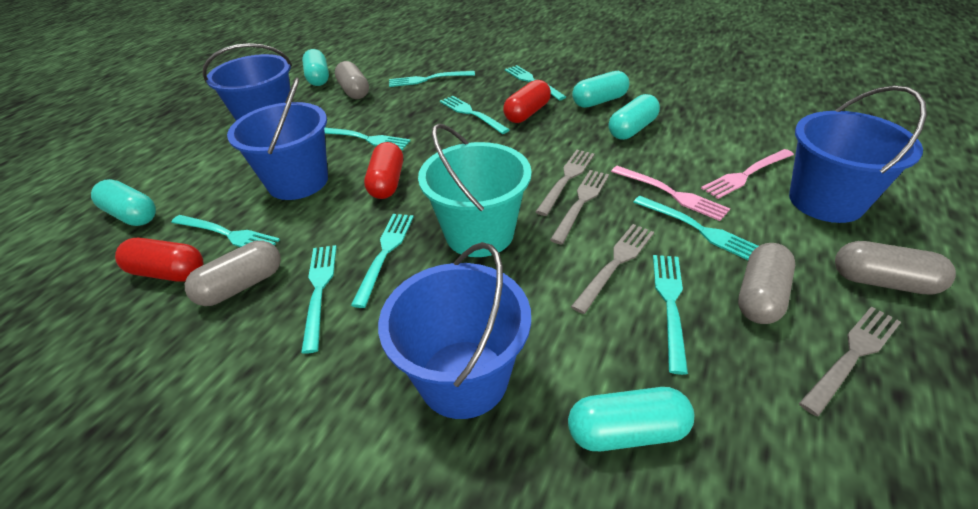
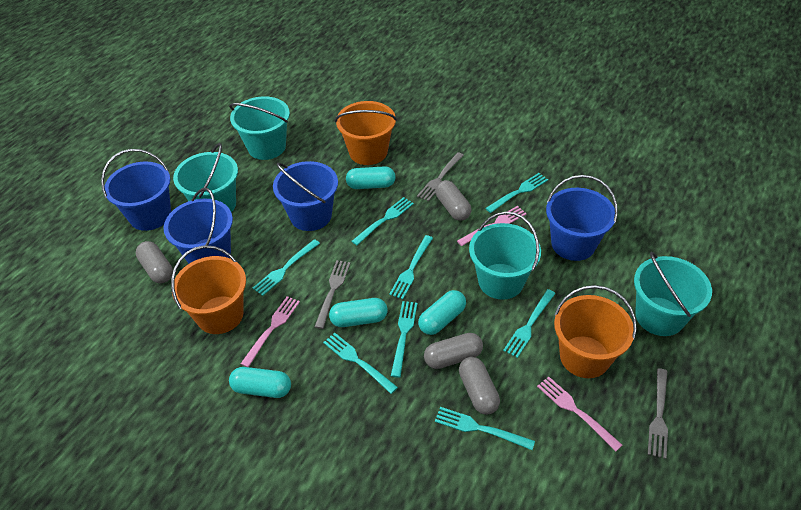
grey fork: [535,150,595,216] [550,170,609,244] [571,224,654,314] [799,306,901,417] = 4 -> [315,260,350,329] [417,152,464,201] [648,368,668,459] = 3
orange bucket: none = 0 -> [171,245,246,334] [335,101,397,165] [554,285,637,378] = 3
pink fork: [611,166,730,221] [701,149,794,199] = 2 -> [241,296,300,367] [457,206,526,246] [537,376,622,452] = 3
red capsule: [115,238,204,282] [364,142,403,199] [503,80,551,123] = 3 -> none = 0
turquoise bucket: [418,123,532,257] = 1 -> [173,143,238,213] [229,96,290,160] [469,212,541,300] [634,252,712,336] = 4
turquoise capsule: [91,179,156,226] [302,49,329,86] [568,387,694,451] [572,71,630,108] [608,94,660,140] = 5 -> [229,367,291,398] [329,298,388,327] [346,166,396,189] [418,290,466,335] = 4
turquoise fork: [171,215,280,247] [301,245,337,354] [324,128,411,150] [351,214,414,308] [389,71,475,87] [440,96,510,134] [505,65,566,100] [633,196,758,260] [653,255,688,375] = 9 -> [253,239,320,296] [323,333,398,394] [352,197,414,245] [389,235,433,299] [391,301,417,378] [435,407,535,450] [485,173,548,213] [503,289,556,358] = 8

